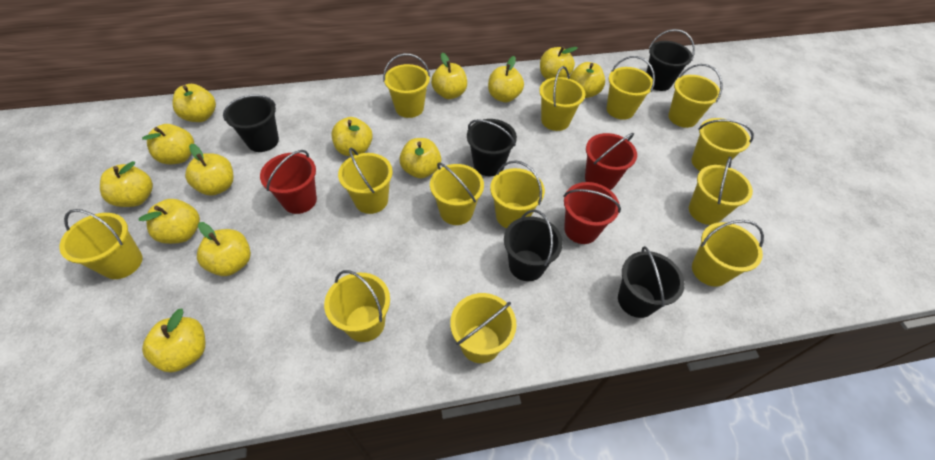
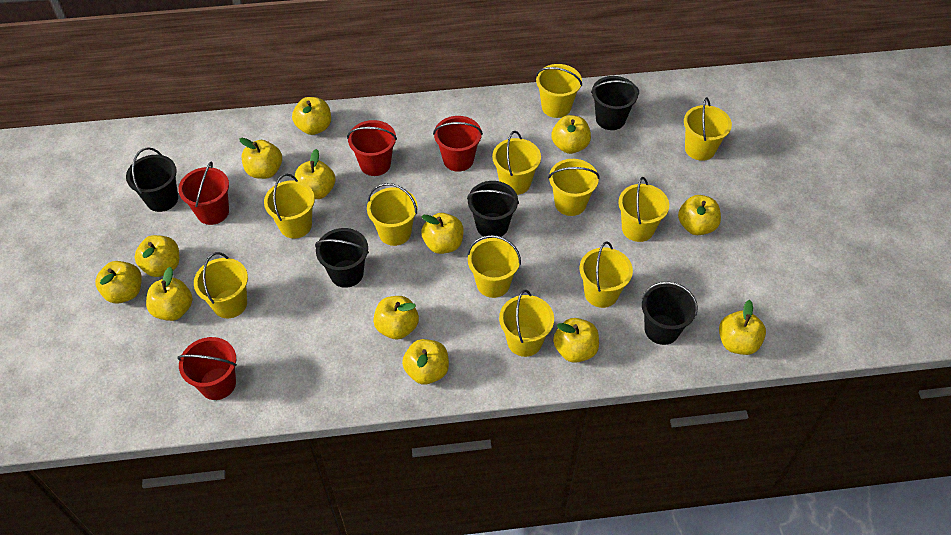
red bucket: [260,150,317,214] [563,182,621,244] [585,133,637,190] = 3 -> [177,337,237,400] [178,162,229,225] [347,120,397,176] [433,116,483,172] = 4
yellow bucket: [60,209,143,279] [324,270,390,342] [338,147,393,214] [383,53,430,118] [430,162,484,225] [450,293,517,363] [490,160,545,228] [539,66,585,131] [606,56,655,120] [668,64,723,128] [689,157,753,225] [691,118,754,171] [692,220,764,287] = 13 -> [194,252,248,318] [264,174,315,239] [367,183,418,246] [467,235,521,298] [492,131,541,195] [499,290,554,357] [536,64,582,118] [548,159,600,216] [579,241,633,308] [618,177,669,242] [684,97,732,161] = 11

